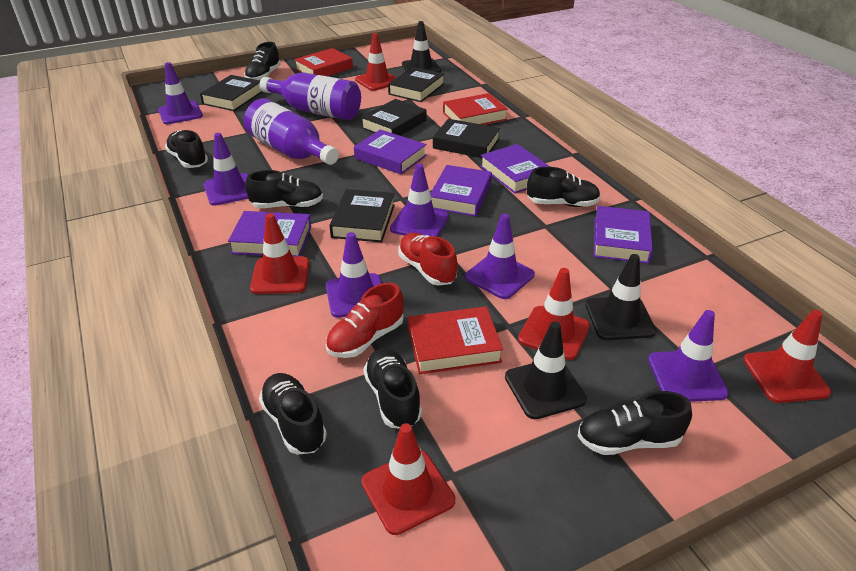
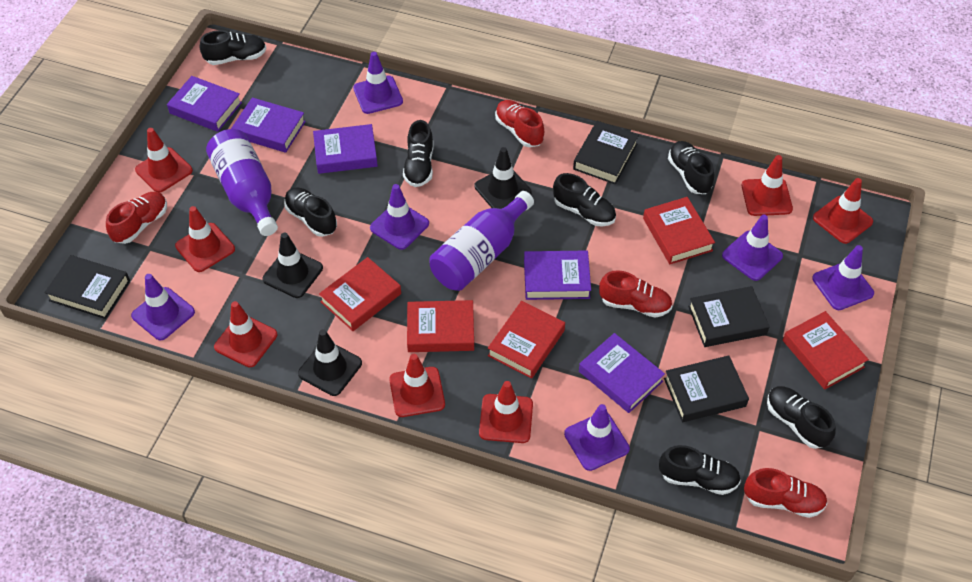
black book: [200,75,262,111] [329,189,395,242] [361,99,427,136] [388,67,444,102] [433,119,500,158] = 5 -> [44,255,130,319] [573,121,639,184] [664,355,749,422] [688,286,770,347] = 4
red book: [294,48,353,76] [408,306,503,374] [443,93,508,125] = 3 -> [319,257,401,331] [407,300,474,352] [488,301,565,379] [643,197,715,264] [783,311,869,390] = 5
red shoe: [326,283,404,358] [398,233,457,285] = 2 -> [106,192,167,244] [495,100,544,147] [599,270,672,318] [744,468,828,518] = 4
red traffic cone: [250,213,309,294] [355,33,396,91] [361,423,455,535] [518,268,590,360] [743,310,831,403] = 5 -> [135,128,193,193] [175,206,235,272] [214,301,277,367] [389,354,445,417] [479,381,533,443] [741,155,793,216] [813,178,873,244] = 7

